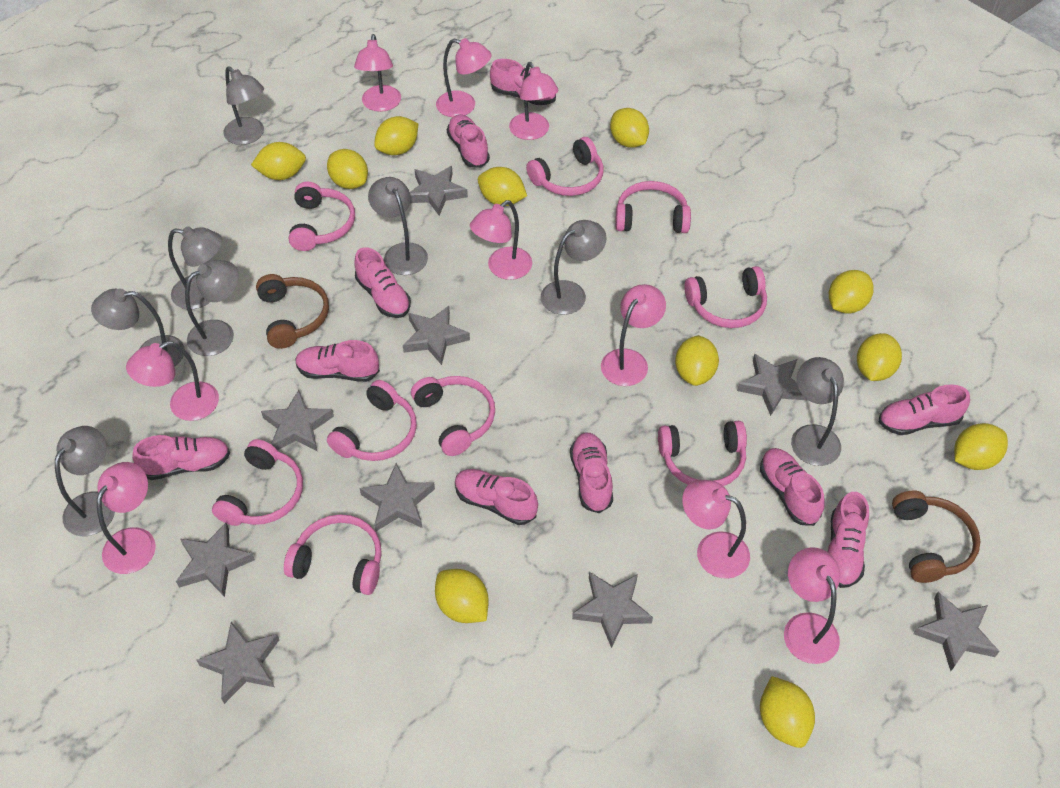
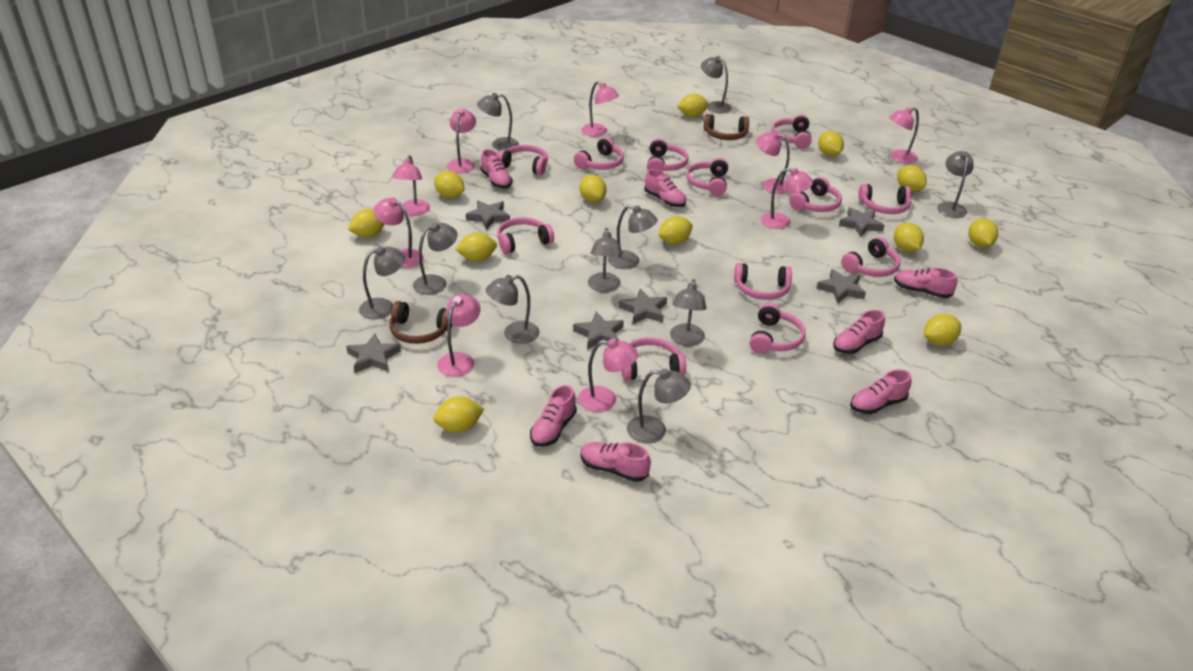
grey lamp: [55,426,115,536] [91,289,185,367] [168,226,222,309] [185,260,239,356] [223,66,264,145] [368,177,428,275] [541,220,607,315] [791,357,844,466] = 8 -> [359,246,405,320] [413,223,457,295] [477,93,519,150] [486,275,539,344] [588,228,623,292] [608,205,658,269] [627,369,691,444] [670,279,707,346] [701,56,732,113] [937,151,974,218] = 10
grey star: [176,523,255,597] [196,622,279,704] [261,390,334,451] [359,463,435,531] [403,306,470,365] [410,166,468,216] [572,572,653,648] [737,353,807,416] [914,592,1000,671] = 9 -> [346,333,401,373] [466,200,510,230] [573,312,624,350] [618,289,667,324] [816,269,866,304] [839,207,885,237] = 6
pink headphones: [212,439,303,526] [284,514,382,595] [289,182,355,251] [327,380,417,461] [411,376,495,456] [526,137,604,196] [615,181,691,233] [658,421,747,486] [684,266,767,328] = 9 -> [497,217,554,254] [498,145,548,175] [574,137,624,170] [621,337,686,380] [647,138,689,172] [686,158,728,196] [734,263,792,300] [750,303,806,354] [772,114,812,149] [789,177,842,212] [841,237,900,277] [858,184,912,214] = 12
pink shoe: [132,435,230,480] [295,340,380,382] [354,247,411,318] [447,114,490,168] [455,469,538,525] [490,59,556,105] [570,432,613,513] [760,448,825,526] [828,492,869,588] [879,384,970,435] = 10 -> [480,149,513,188] [530,385,577,447] [580,442,651,482] [644,169,686,207] [833,310,885,354] [850,369,912,414] [894,268,957,298] = 7
yellow lemon: [251,142,306,180] [327,149,368,189] [374,116,418,155] [435,569,489,623] [478,167,527,206] [610,108,649,148] [675,335,719,386] [760,676,815,748] [829,270,874,313] [857,333,902,381] [954,423,1008,470] = 11 -> [348,209,384,237] [433,396,484,432] [434,171,464,198] [455,232,497,261] [579,175,607,202] [659,216,693,244] [677,94,709,117] [818,131,844,156] [894,223,924,252] [897,165,927,192] [924,314,961,346] [968,218,998,248] = 12

